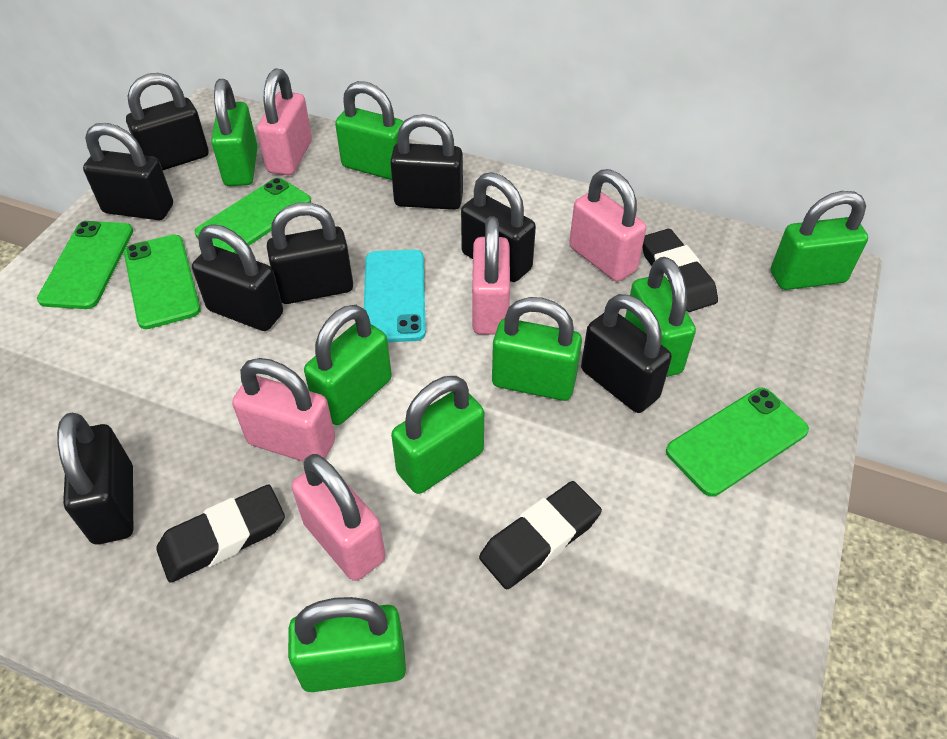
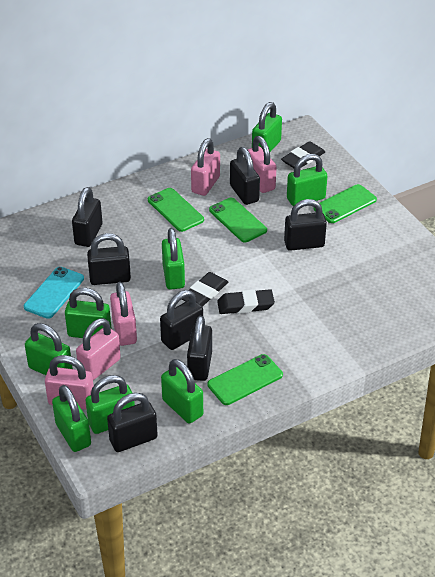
black padlock: [57,413,133,544] [83,123,173,220] [126,73,209,170] [192,224,283,331] [267,202,353,304] [390,114,463,210] [461,172,536,282] [581,294,672,413] = 8 -> [72,187,102,247] [87,233,131,285] [107,393,158,452] [160,290,203,350] [187,316,212,381] [230,147,260,205] [284,199,327,251] = 7

